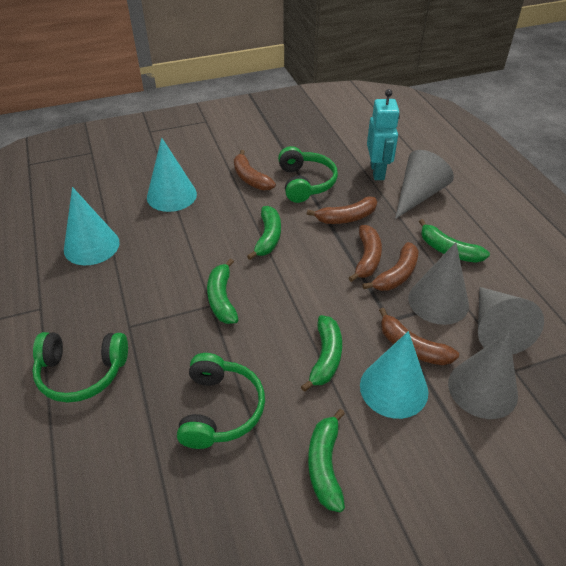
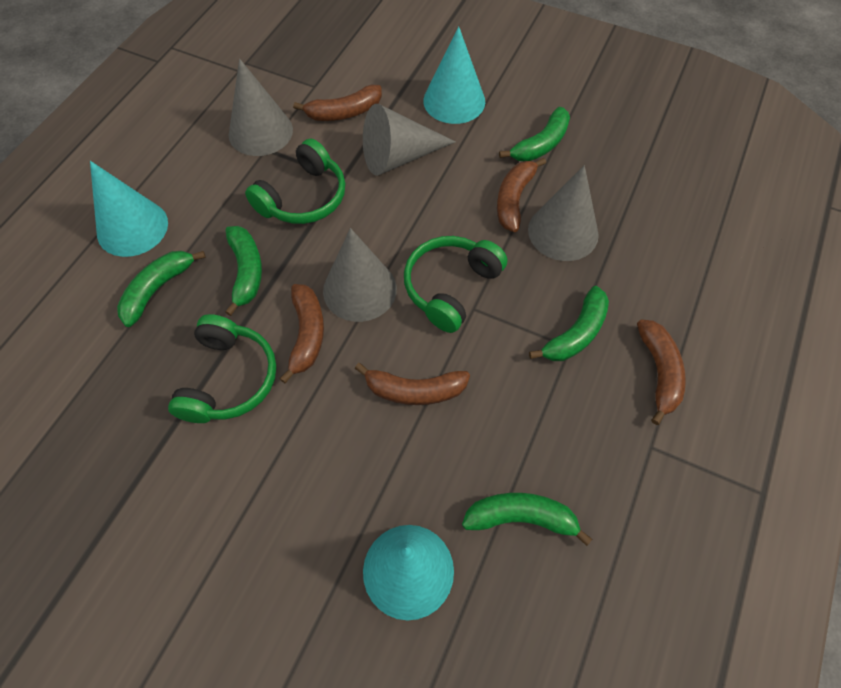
turquoise robot: [367,89,400,180] = 1 -> none = 0

